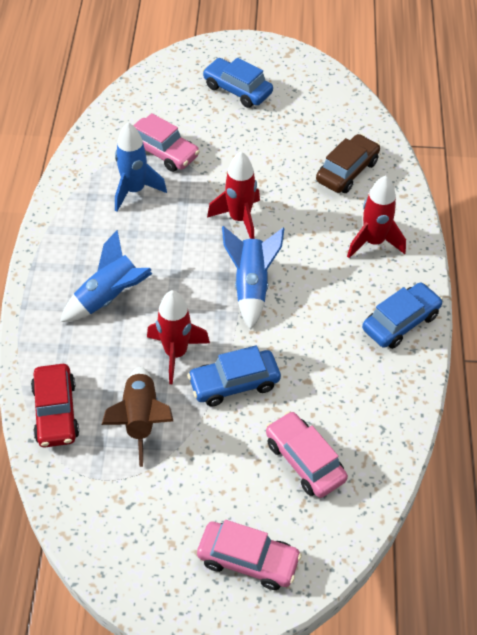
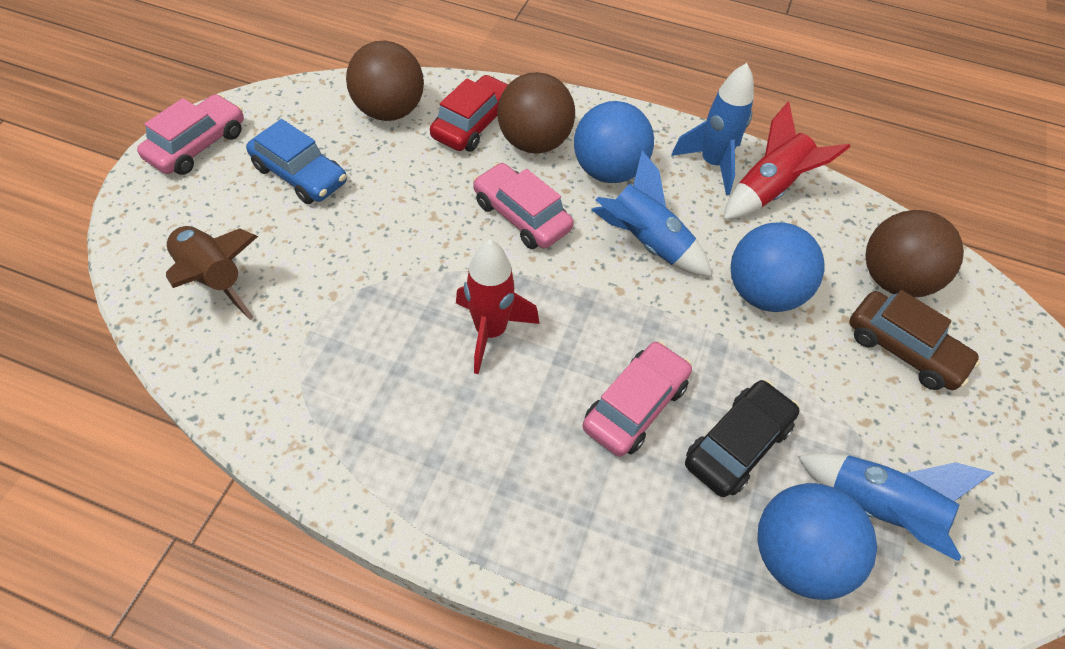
black car: none = 0 -> [685,380,800,497] = 1
blue ball: none = 0 -> [574,101,654,183] [731,222,825,312] [758,483,877,600] = 3
blue car: [187,345,281,406] [203,58,273,108] [362,282,443,349] = 3 -> [246,119,347,204] = 1
brown ball: none = 0 -> [346,41,424,121] [497,72,575,154] [865,210,964,298] = 3
red rocket: [147,290,210,385] [207,151,260,239] [347,175,406,258] = 3 -> [456,240,540,374] [723,102,850,220] = 2

